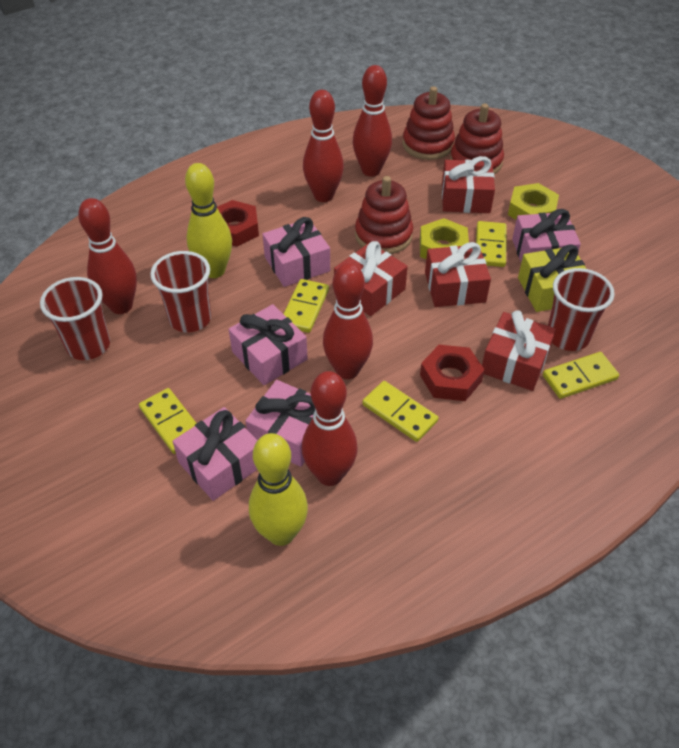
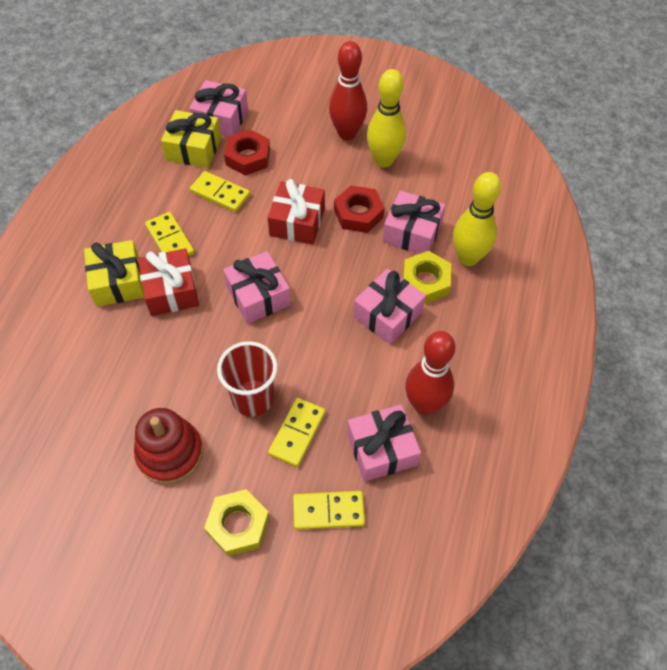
red bowling pin: [78,198,137,314] [302,371,358,486] [303,90,344,202] [323,263,373,379] [353,65,392,177] = 5 -> [329,41,367,140] [405,331,455,415] = 2
red cup: [40,277,110,360] [150,251,211,332] [548,268,615,351] = 3 -> [217,341,278,416] = 1
red gift: [334,241,408,316] [425,242,491,307] [442,156,495,213] [482,310,556,391] = 4 -> [138,248,199,316] [268,179,325,245] = 2
red stacking toy: [355,176,413,254] [402,86,455,160] [450,103,504,174] = 3 -> [134,408,203,484] = 1
yellow domino: [139,388,196,454] [284,279,329,333] [362,381,439,442] [476,221,507,267] [543,352,619,399] = 5 -> [145,212,195,256] [190,171,250,212] [268,398,325,467] [293,491,365,530] = 4
yellow gift: [518,244,586,312] = 1 -> [84,240,144,307] [161,110,221,168] = 2

